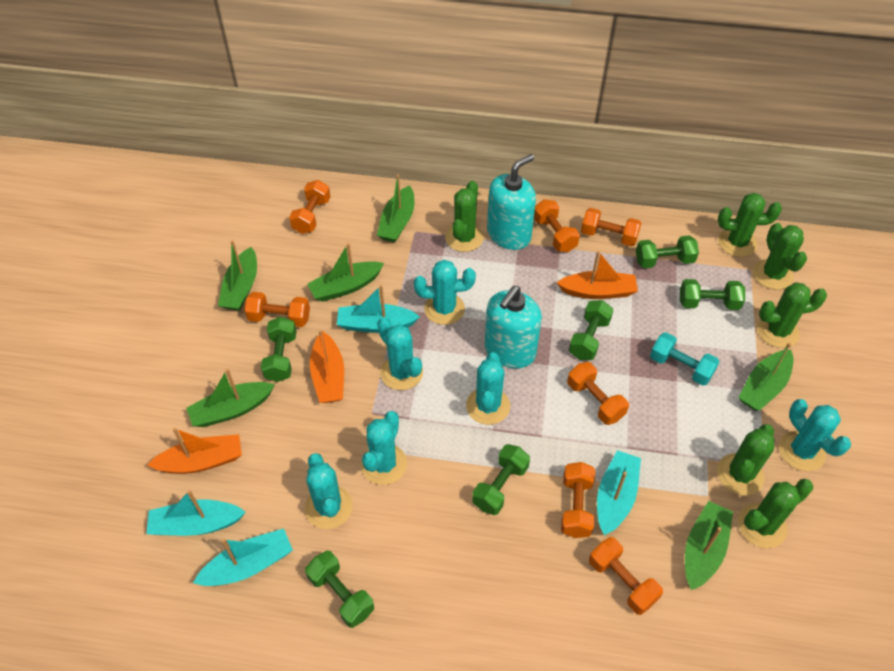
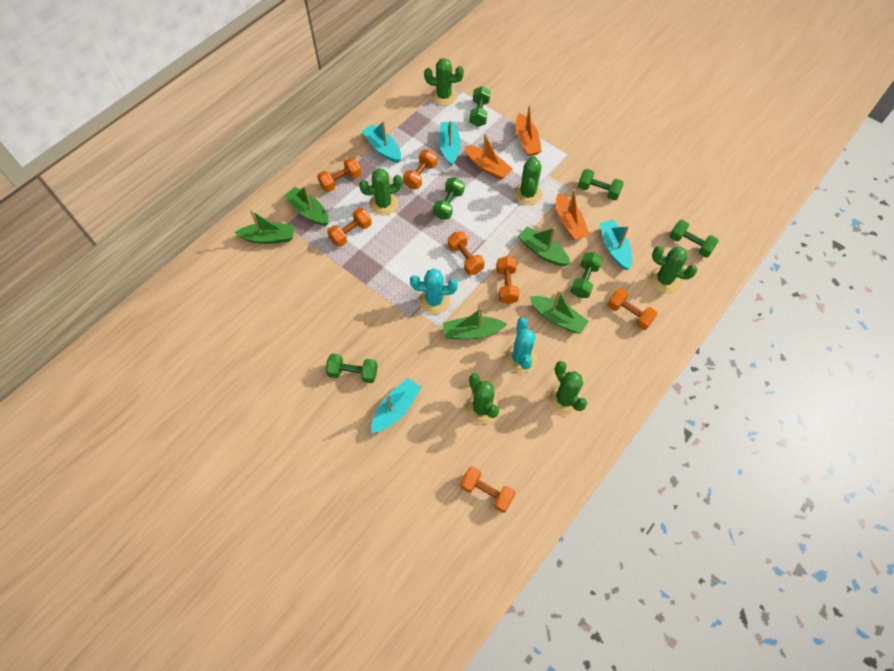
green boat: [186,369,275,427] [218,240,257,311] [307,243,384,302] [377,175,414,242] [685,501,733,590] [738,343,793,411] = 6 -> [234,210,294,244] [284,186,328,226] [443,308,507,339] [518,226,571,266] [530,290,589,334] = 5
turquoise cactus: [305,453,353,529] [361,411,407,485] [377,317,423,390] [414,260,476,325] [466,352,510,425] [779,399,851,471] = 6 -> [410,269,458,314] [505,317,537,373] = 2
turquoise dumbbell: [650,332,719,386] = 1 -> none = 0
turquoise soap dispenser: [485,286,542,368] [487,154,536,250] = 2 -> none = 0

